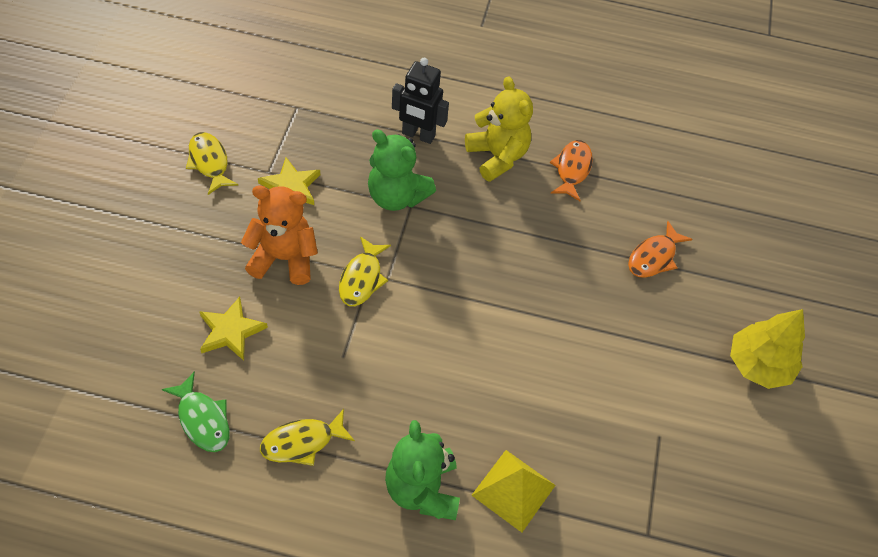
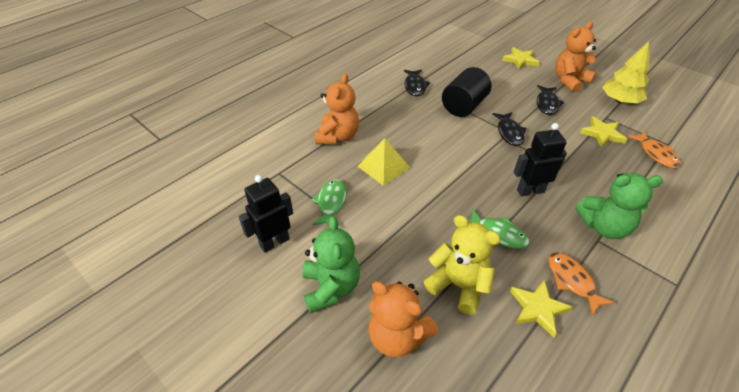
black cylinder: none = 0 -> [442,67,491,117] = 1
black fish: none = 0 -> [404,70,430,96] [492,112,526,146] [537,85,565,115] = 3
black robot: [392,58,449,144] = 1 -> [239,175,293,253] [514,123,567,196] = 2
green fish: [162,371,230,452] = 1 -> [311,179,347,225] [468,209,530,249] = 2
orange teddy bear: [241,185,318,285] = 1 -> [315,74,359,144] [368,281,438,357] [555,21,596,92] = 3
yellow fish: [186,132,238,195] [260,409,355,466] [339,236,391,306] = 3 -> none = 0
yellow star: [199,297,268,361] [258,158,320,205] = 2 -> [502,47,540,70] [510,279,572,337] [580,116,627,148] = 3

